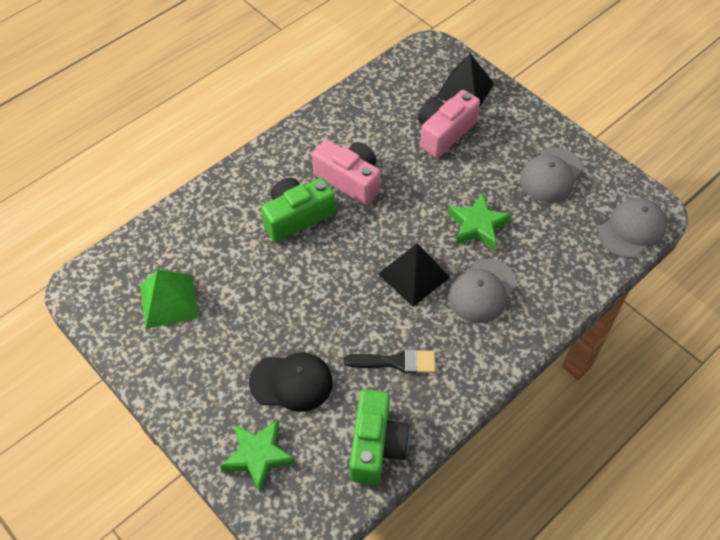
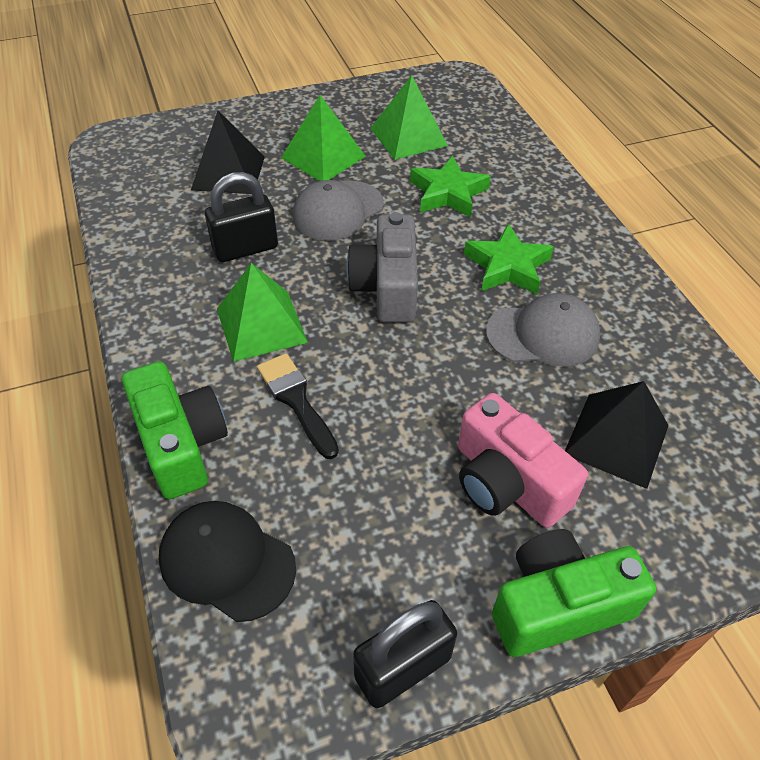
black padlock: none = 0 -> [205,172,278,262] [353,600,457,708] = 2
green pyramid: [140,270,199,329] = 1 -> [217,263,308,362] [281,95,366,181] [370,75,448,160] = 3
grey camera: none = 0 -> [346,212,418,322] = 1
grey cap: [448,259,517,323] [520,147,583,202] [598,198,667,258] = 3 -> [292,180,384,241] [486,293,600,367] = 2
pink camera: [312,140,381,205] [418,90,480,158] = 2 -> [458,393,588,528] = 1

